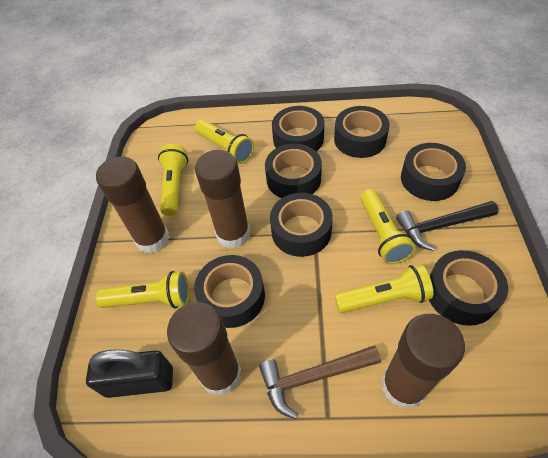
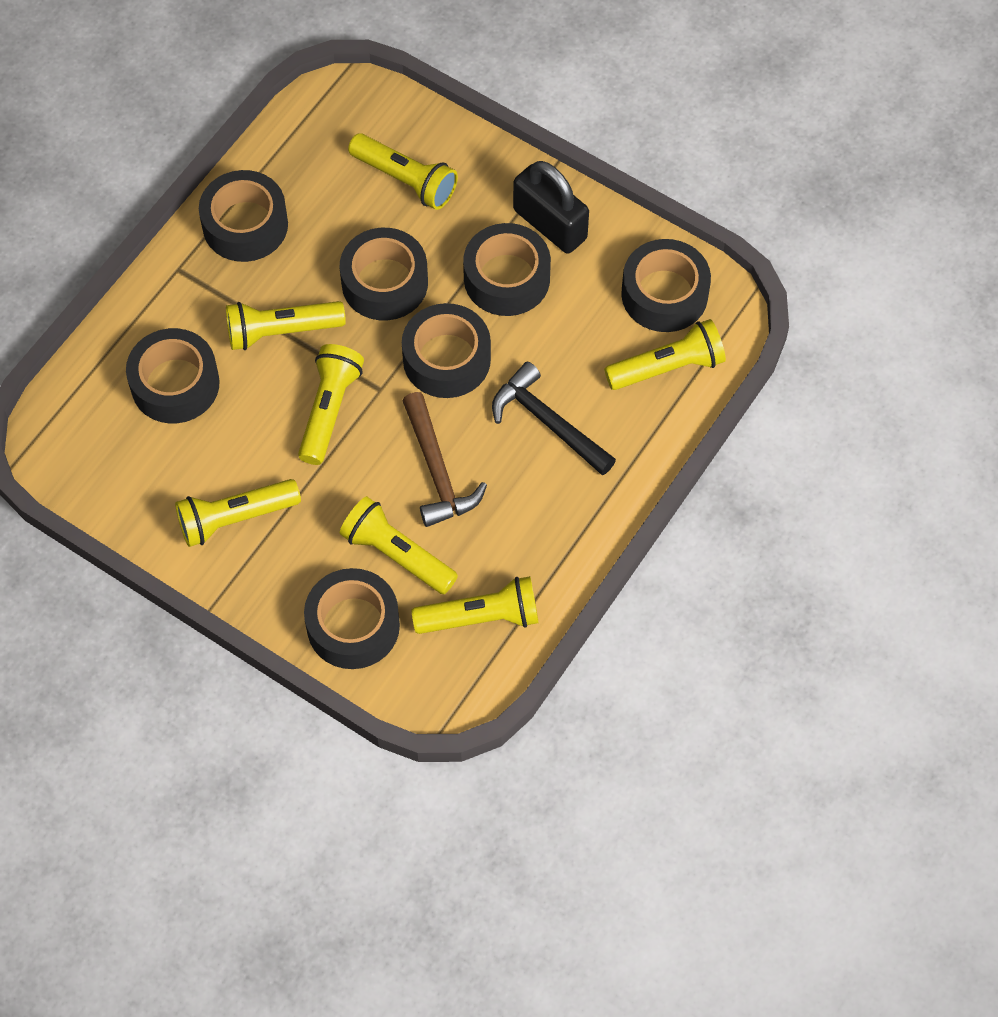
brown glue stick: [96,156,170,254] [167,302,241,395] [195,150,250,248] [381,314,465,409] = 4 -> none = 0
yellow flashlight: [96,271,189,309] [158,144,188,216] [195,120,254,164] [335,264,433,313] [360,189,415,264] = 5 -> [175,479,301,547] [226,301,346,350] [298,344,364,465] [340,496,458,594] [348,133,458,210] [412,576,539,634] [604,319,726,390] = 7

